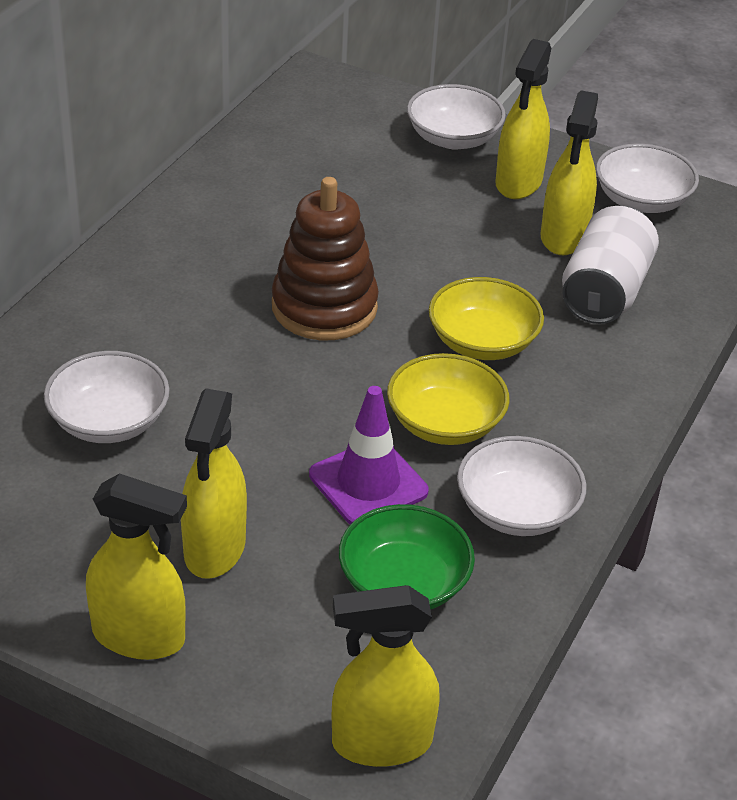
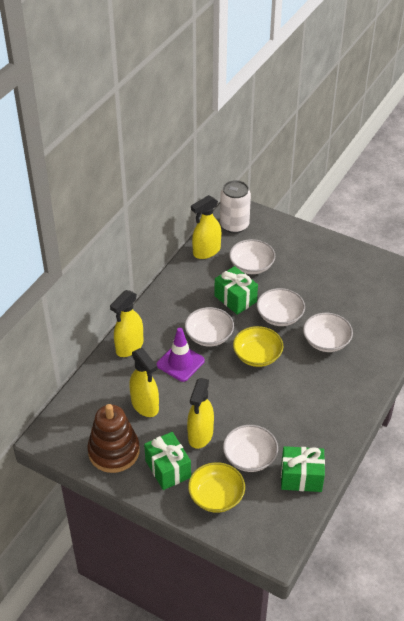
green bowl: [339,504,475,609] = 1 -> none = 0
green gift: none = 0 -> [144,432,191,490] [214,266,258,315] [281,446,325,492] = 3
white bowl: [44,351,170,443] [407,84,506,150] [457,436,586,536] [596,144,699,213] = 4 -> [185,307,234,347] [223,425,278,472] [229,239,275,274] [257,288,305,326] [303,313,353,352] = 5
yellow spray bottle: [86,473,187,660] [181,389,247,579] [332,585,440,767] [495,39,552,199] [541,90,598,255] = 5 -> [110,290,143,357] [129,348,159,417] [187,378,214,449] [191,195,221,259] = 4

